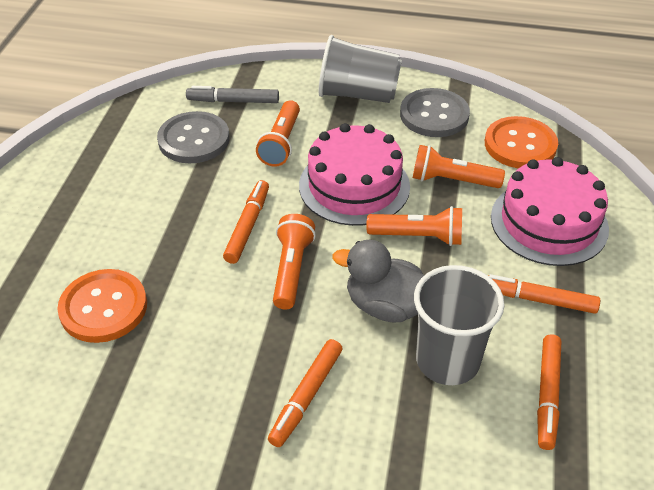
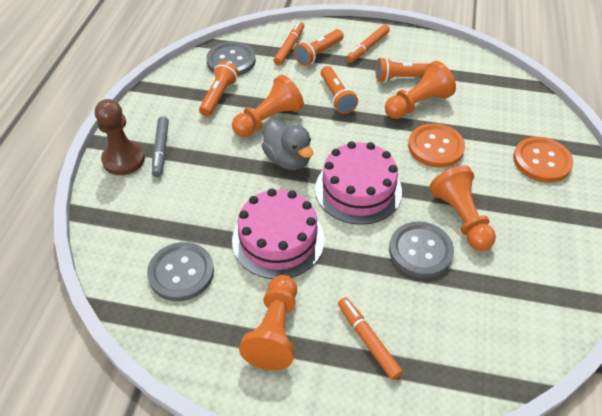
brown pawn: none = 0 -> [95,99,145,175] = 1
grey button: [157,111,229,163] [400,88,470,137] = 2 -> [147,242,214,301] [206,42,256,76] [389,221,454,278] = 3
grey cup: [319,35,402,103] [414,265,504,385] = 2 -> none = 0
orange marker: [223,180,269,264] [268,339,343,447] [489,274,600,314] [537,334,561,450] = 4 -> [274,21,304,66] [338,297,403,380] [346,24,390,63] = 3
orange pawn: none = 0 -> [232,75,304,137] [239,275,297,370] [385,61,456,119] [429,165,496,251] = 4

